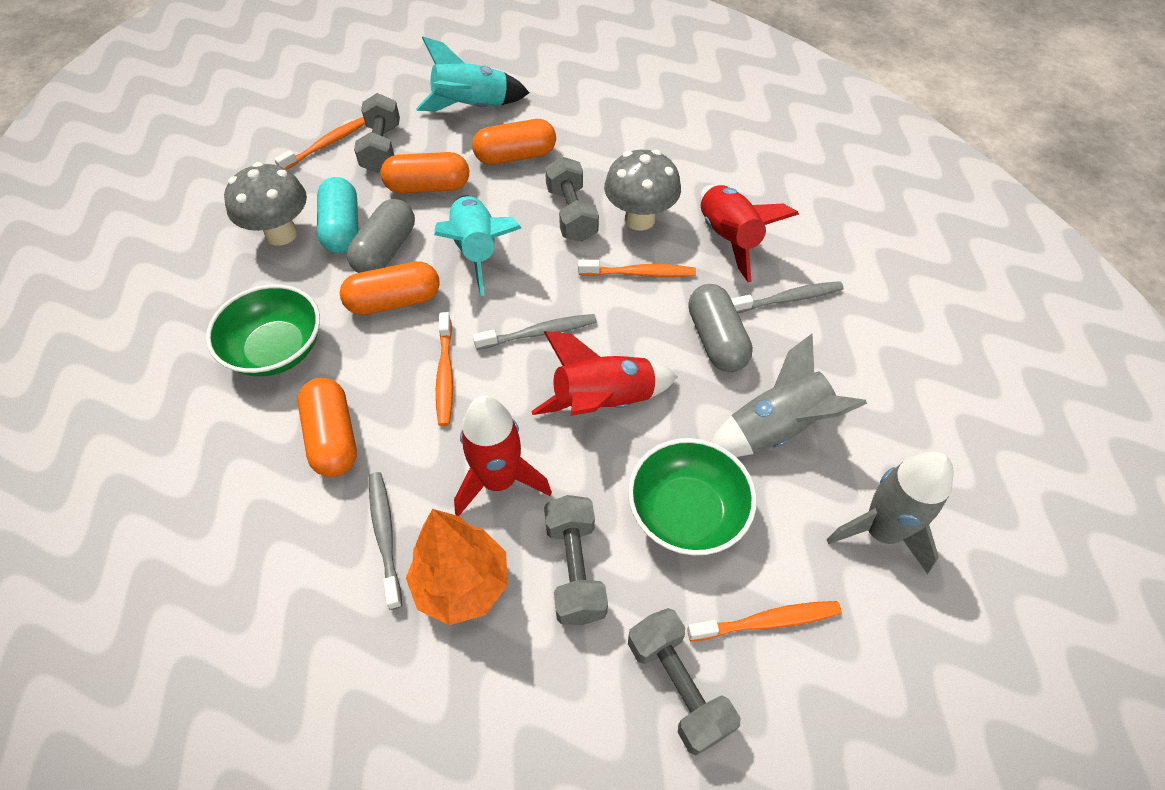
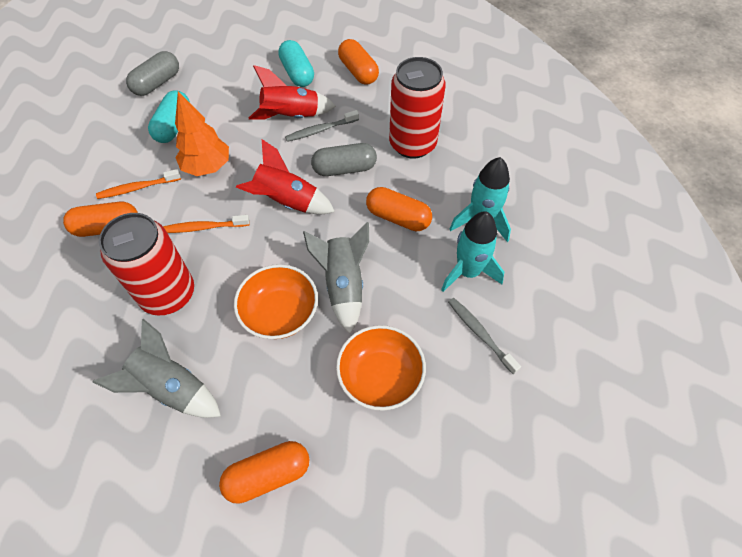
green bowl: [206,284,320,376] [628,438,757,555] = 2 -> none = 0
grey dumbbell: [354,93,400,173] [544,495,608,625] [545,157,599,242] [628,608,740,755] = 4 -> none = 0
grey mushroom: [224,162,307,246] [604,150,681,231] = 2 -> none = 0
grey toothbrush: [369,472,402,610] [473,314,597,350] [731,281,844,313] = 3 -> [285,110,359,142] [448,298,521,374] = 2
orange bowl: none = 0 -> [234,264,318,339] [336,325,426,411] = 2
orange toothbrush: [274,117,365,169] [436,312,453,426] [578,260,696,277] [687,601,842,641] = 4 -> [96,169,181,199] [163,215,250,233] = 2
red can: none = 0 -> [99,213,194,316] [389,57,446,159] = 2
red rocket: [454,396,552,516] [531,331,678,416] [700,185,799,282] = 3 -> [236,139,335,214] [249,65,336,120] = 2
turquoise capsule: [317,177,359,253] = 1 -> [148,90,190,143] [278,40,314,87] = 2

